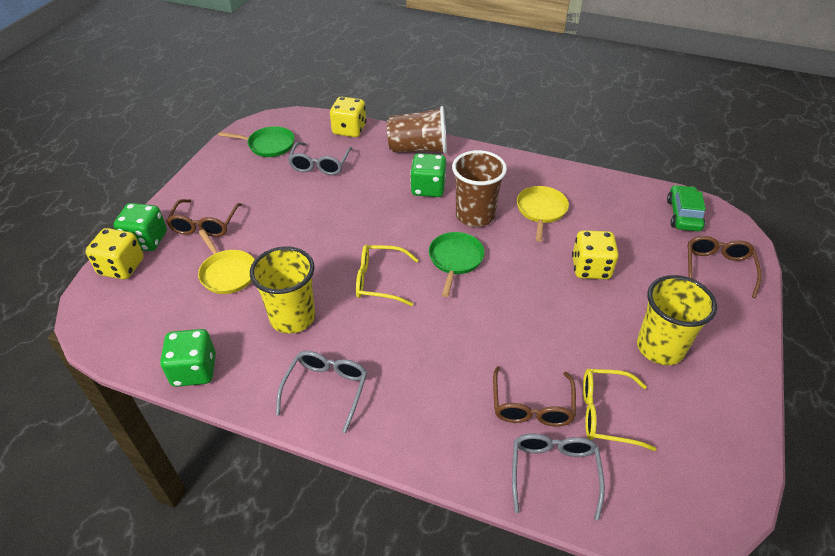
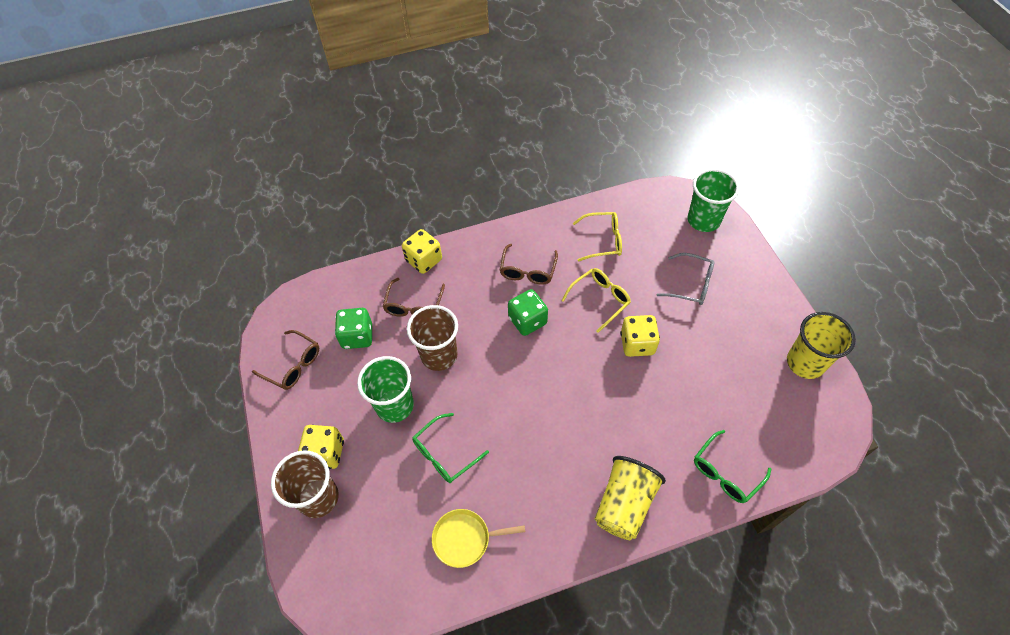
green car: [667,185,706,231] = 1 -> none = 0
green cup: none = 0 -> [357,356,414,423] [688,169,739,232] = 2
green dice: [113,203,167,251] [160,329,216,387] [410,153,446,197] = 3 -> [335,308,372,349] [508,289,548,336] = 2
green glasses: none = 0 -> [412,413,489,483] [694,430,771,503] = 2
green pan: [218,126,295,157] [429,232,485,297] = 2 -> none = 0
grey glasses: [276,351,368,433] [288,142,352,175] [512,434,605,521] = 3 -> [657,253,715,305] = 1
yellow pan: [198,229,255,294] [517,186,569,242] = 2 -> [432,509,525,568] = 1

